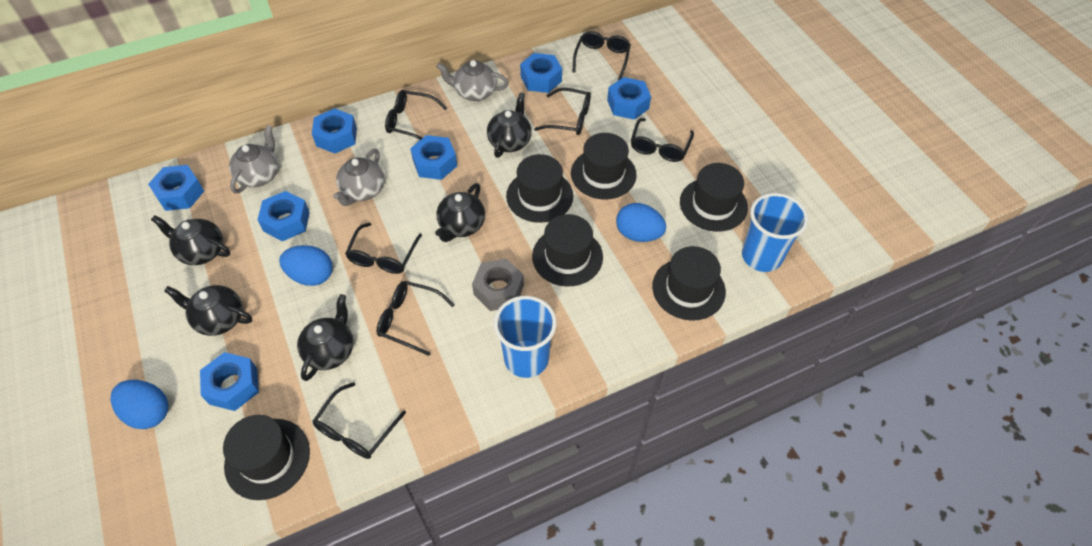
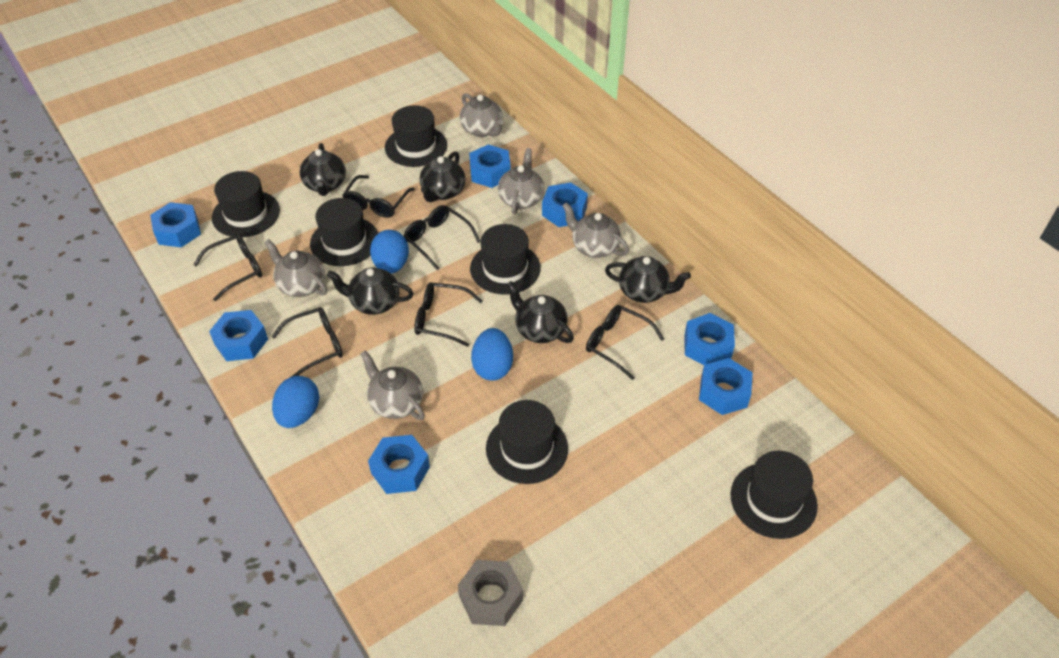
black glasses: [312,382,406,459] [345,223,422,274] [377,281,454,356] [385,90,447,140] [534,88,591,135] [573,31,631,80] [631,118,694,162] = 7 -> [193,234,262,301] [272,307,343,377] [342,175,415,218] [404,205,480,270] [414,282,483,347] [586,305,664,380] = 6
blue cup: [494,296,557,378] [742,193,808,272] = 2 -> none = 0
grey teapot: [229,125,278,194] [333,149,385,206] [436,60,509,101] = 3 -> [264,239,327,297] [361,350,425,420] [460,93,503,137] [498,148,544,214] [562,202,629,258] = 5

